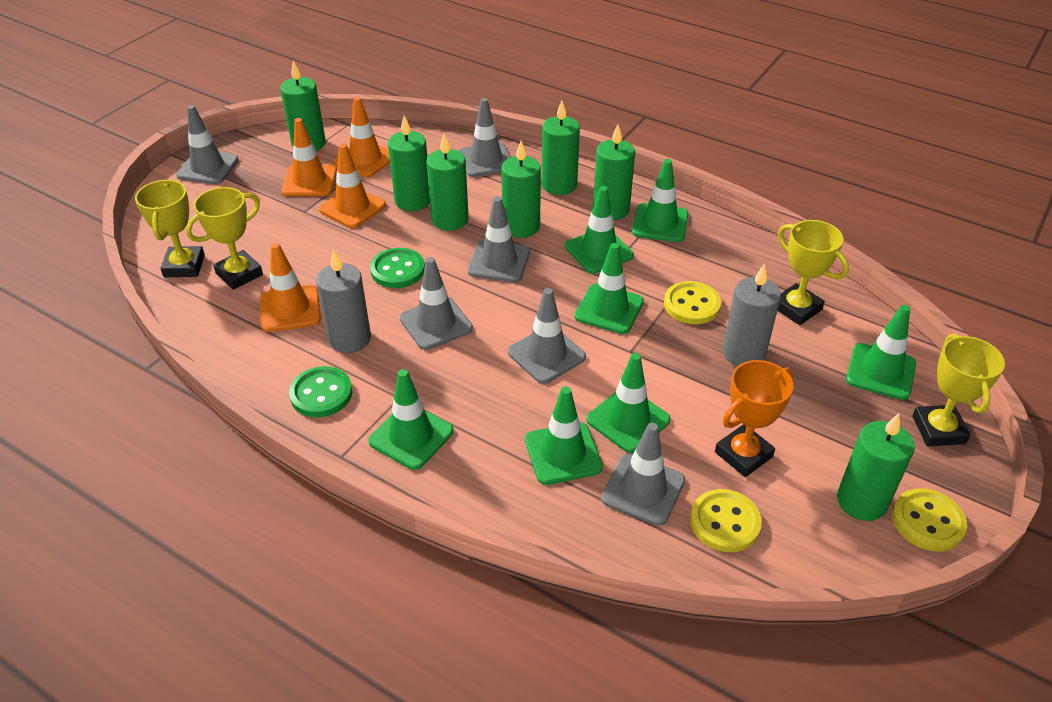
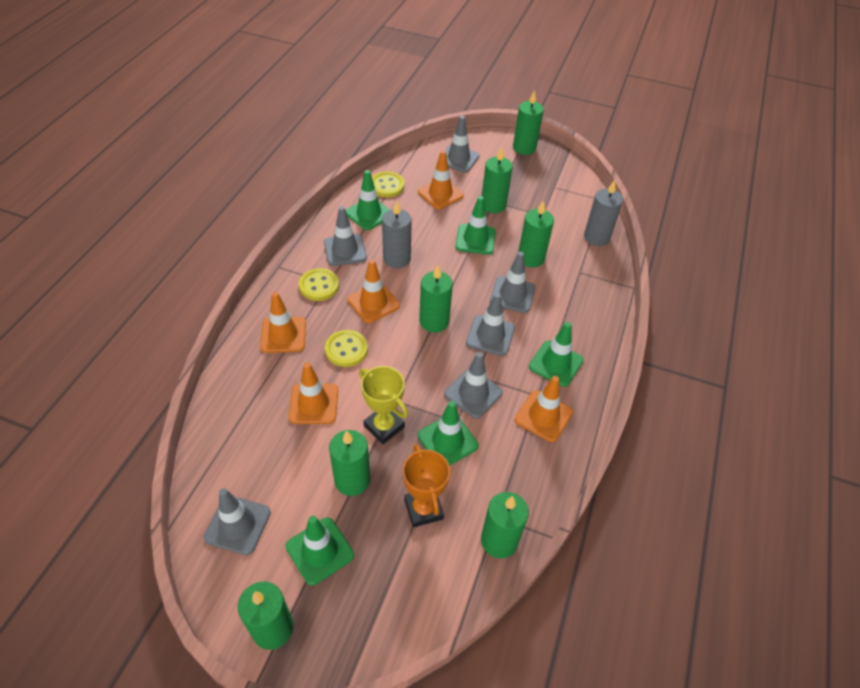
green button: [289,366,352,417] [370,248,425,288] = 2 -> none = 0
green traffic cone: [368,369,454,470] [525,386,603,485] [565,186,634,274] [574,243,644,334] [587,353,671,453] [632,159,688,242] [846,305,916,400] = 7 -> [286,516,354,585] [346,170,390,230] [418,401,479,466] [456,196,496,255] [529,322,583,387] = 5
orange traffic cone: [260,243,321,332] [282,118,337,196] [319,144,386,228] [334,97,390,177] = 4 -> [260,292,306,353] [288,362,338,424] [347,259,400,323] [418,150,464,209] [515,376,573,442] = 5
yellow trophy: [135,179,205,277] [186,187,263,290] [777,220,849,325] [912,334,1005,446] = 4 -> [359,366,408,444] = 1

